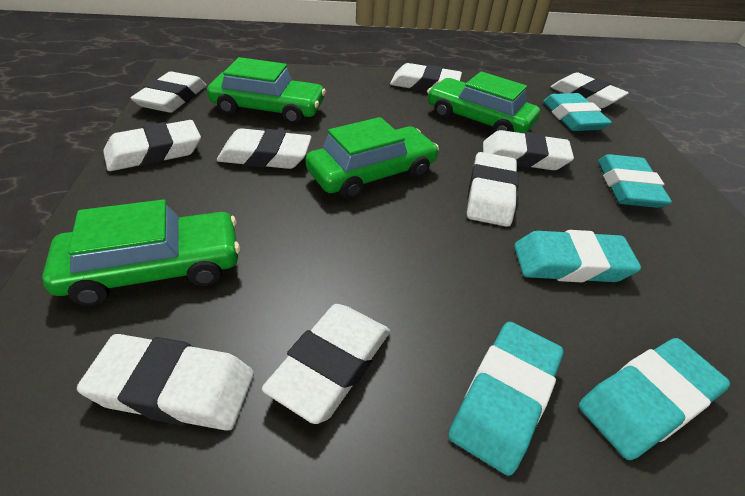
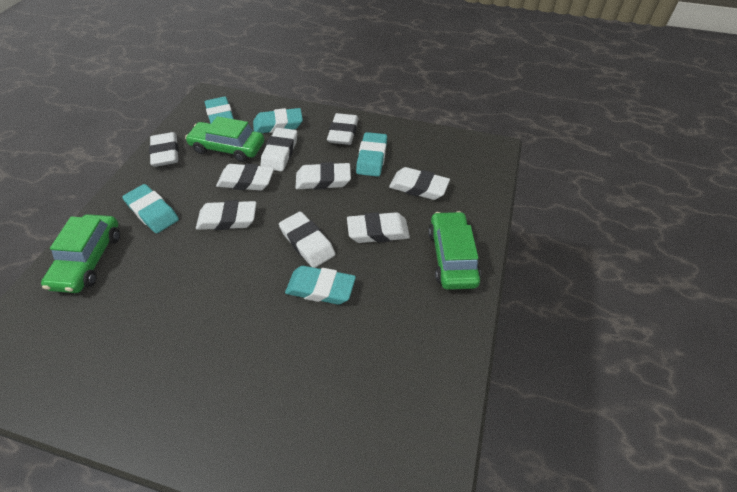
green car: [42,199,240,306] [207,57,326,124] [305,117,439,200] [427,72,540,133] = 4 -> [41,214,120,293] [185,116,264,162] [428,211,481,290] = 3

